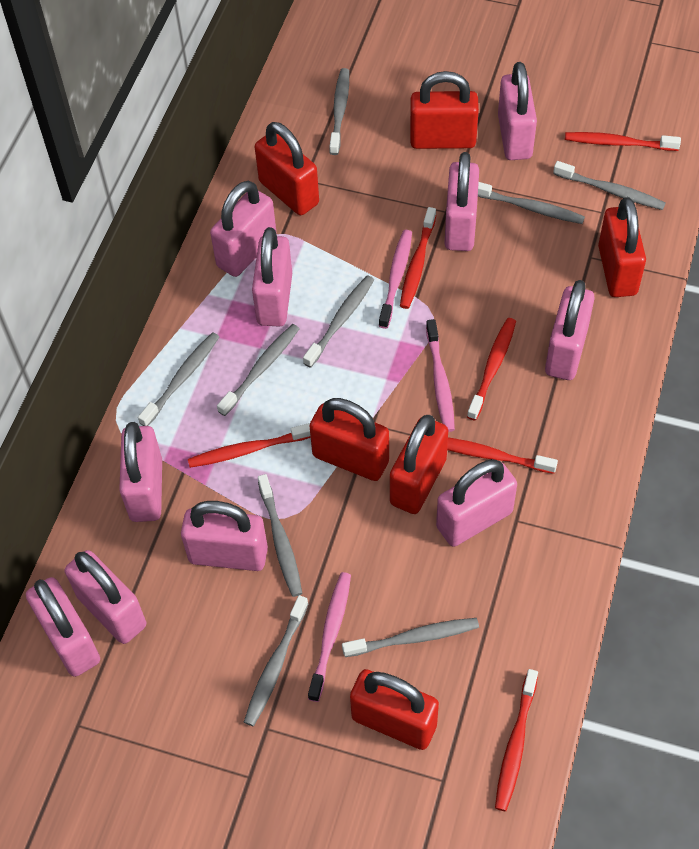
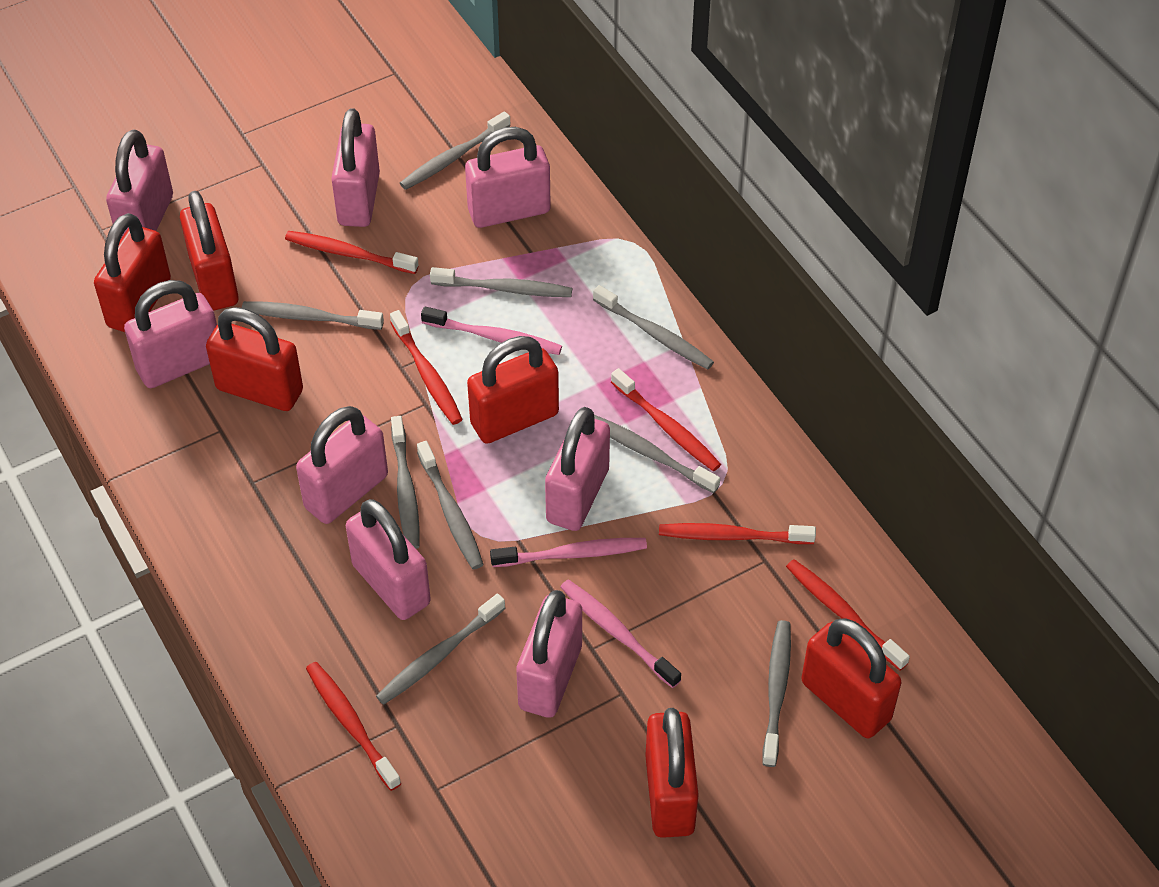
pink padlock: [26,577,100,677] [65,550,146,644] [119,422,162,522] [181,501,268,571] [210,181,277,277] [252,227,292,327] [436,459,517,547] [444,152,479,251] [498,62,537,160] [545,280,595,380] = 10 -> [106,129,173,240] [124,280,217,388] [296,406,388,524] [331,108,380,227] [346,499,431,620] [465,127,551,228] [516,590,582,718] [545,407,610,531] = 8

